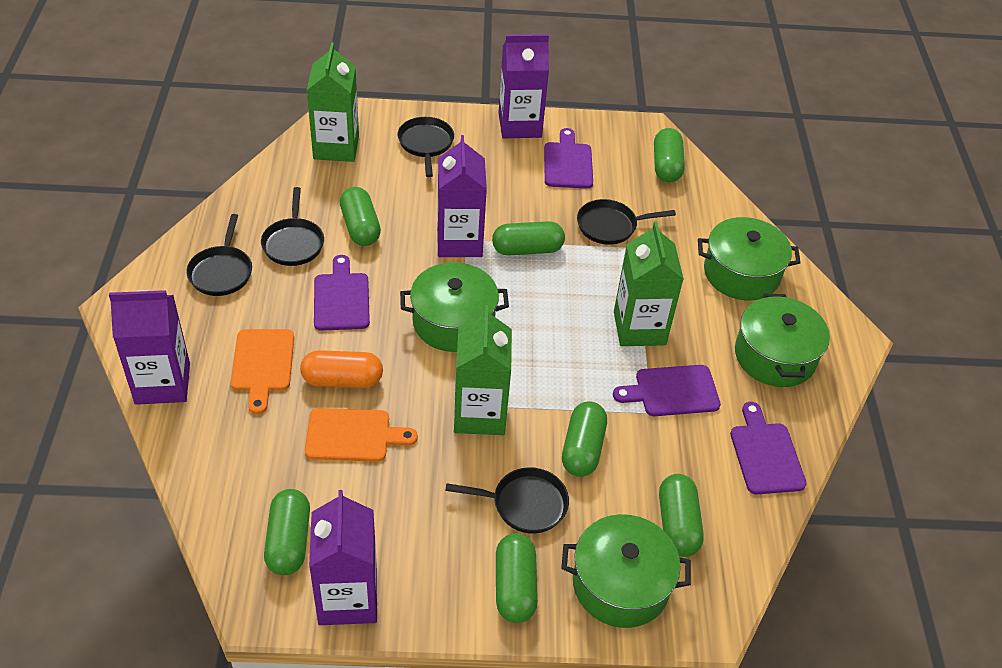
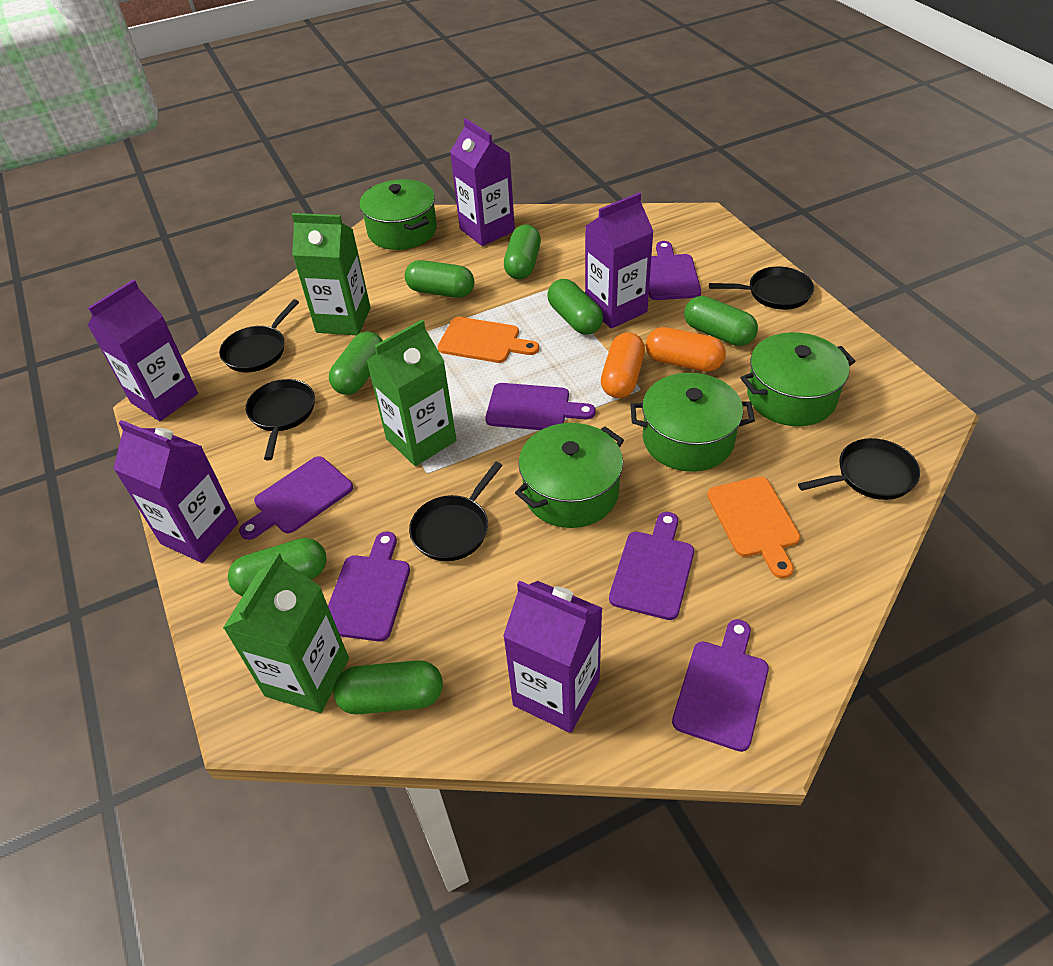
orange capsule: [300,350,383,388] = 1 -> [601,332,645,398] [646,327,726,372] = 2
purple carton: [109,290,190,405] [309,490,377,625] [437,135,487,257] [498,34,549,138] = 4 -> [88,280,198,421] [113,420,238,563] [450,118,515,246] [503,580,602,733] [585,192,654,329] = 5
purple cutting board: [314,255,370,331] [544,128,593,189] [613,365,721,416] [730,402,807,494] = 4 -> [239,456,353,540] [328,532,410,641] [485,383,595,430] [609,512,694,620] [649,241,701,300] [672,619,769,752] = 6

